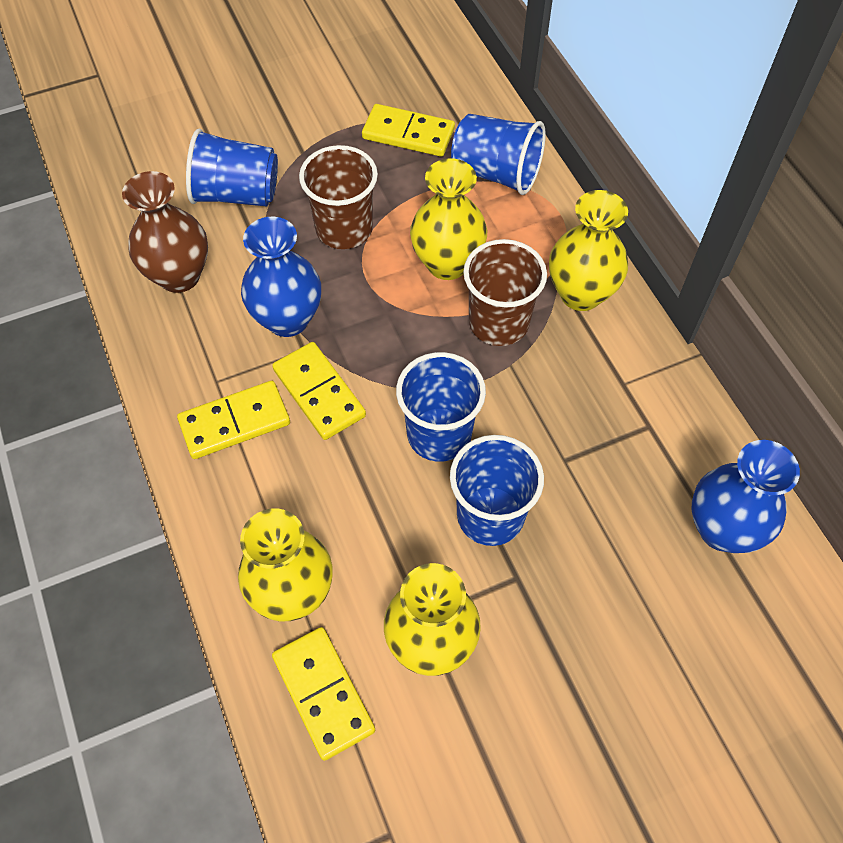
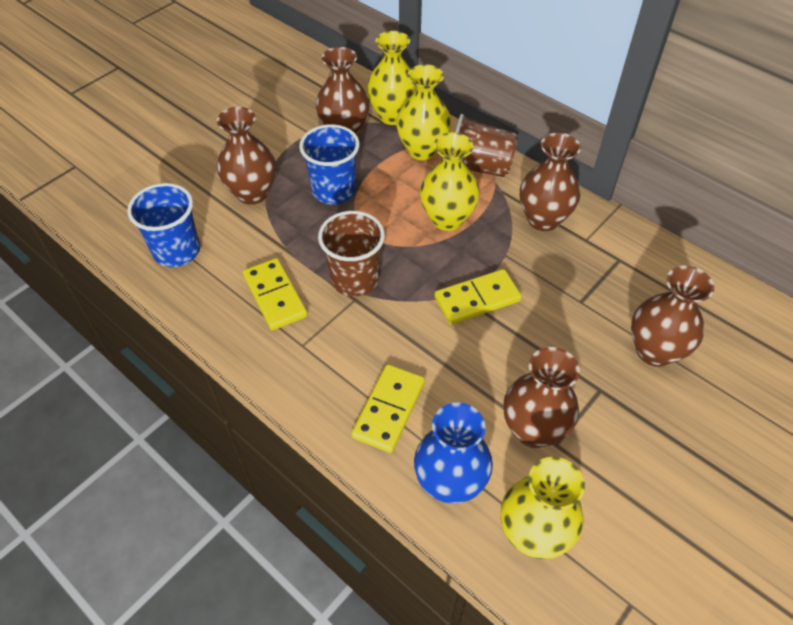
blue cup: [186,129,278,207] [396,352,486,462] [450,435,544,546] [451,114,546,195] = 4 -> [127,183,200,267] [299,124,359,204] = 2
blue vase: [241,217,321,337] [691,440,800,553] = 2 -> [414,403,493,504] = 1
brown vase: [122,171,208,293] = 1 -> [217,107,276,205] [316,47,370,136] [503,347,580,448] [520,133,581,231] [631,266,714,367] = 5
yellow domino: [177,381,290,459] [272,342,366,440] [272,627,375,761] [362,104,455,157] = 4 -> [243,258,308,330] [351,364,425,453] [434,269,522,324] = 3

